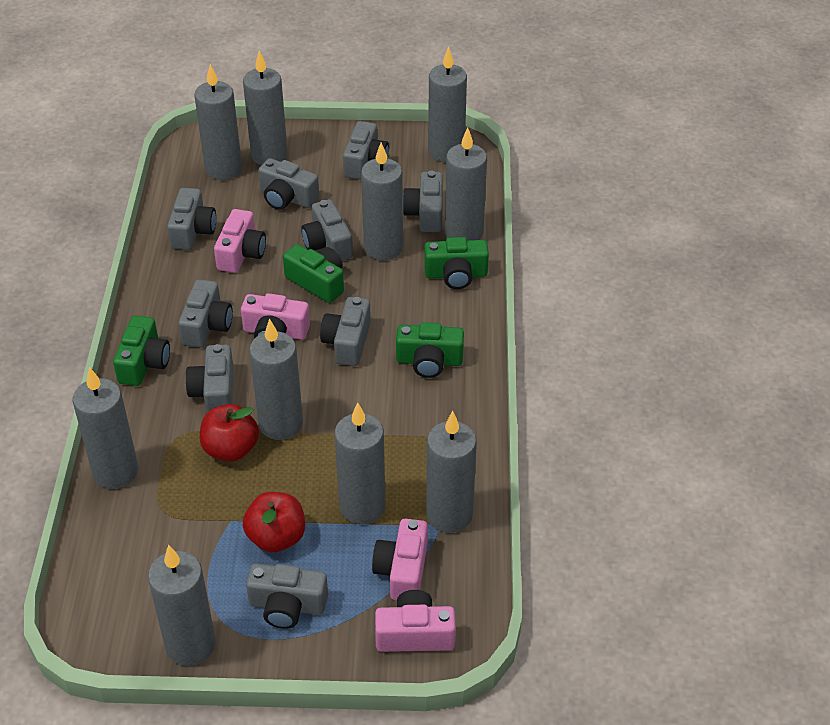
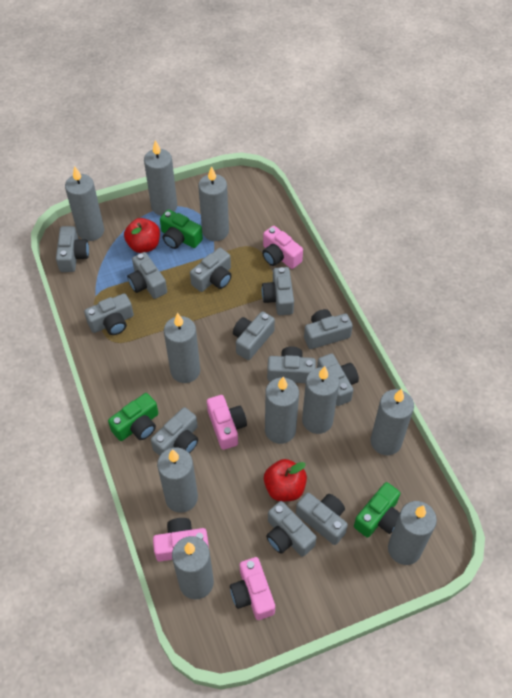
green camera: [113,315,170,386] [283,244,344,303] [396,322,464,378] [424,237,489,289] = 4 -> [108,393,158,441] [160,210,203,249] [354,482,400,538] = 3
grey camera: [167,188,216,250] [178,279,233,348] [185,344,234,412] [246,563,328,629] [258,158,319,210] [301,199,353,261] [320,297,371,366] [343,121,389,180] [403,171,443,232] = 9 -> [56,226,89,272] [84,293,134,335] [127,252,167,299] [151,407,198,456] [190,248,232,292] [233,311,275,360] [262,267,294,315] [266,501,317,557] [267,346,316,383] [296,492,348,545] [304,309,353,349] [317,353,359,406] = 12

